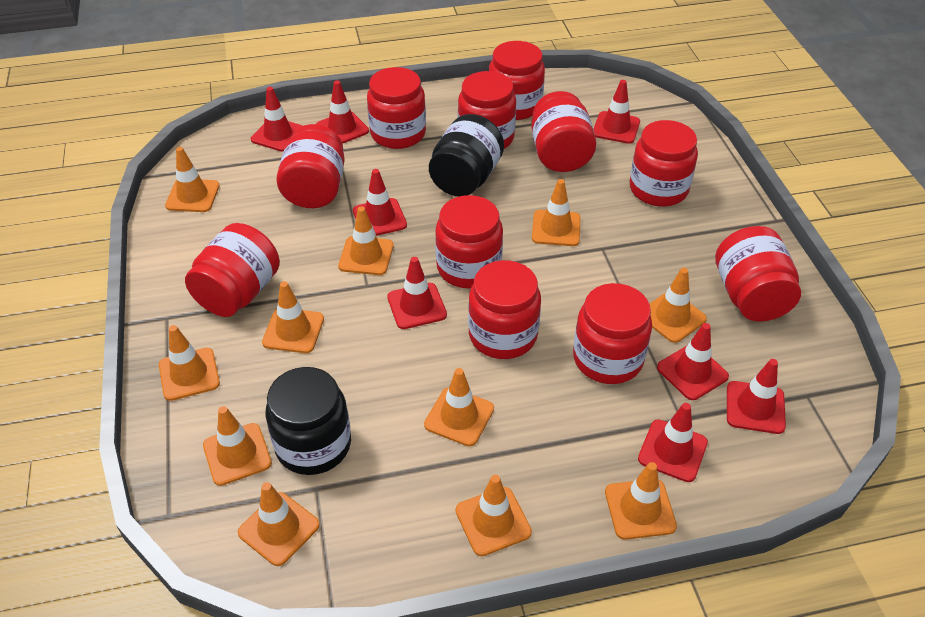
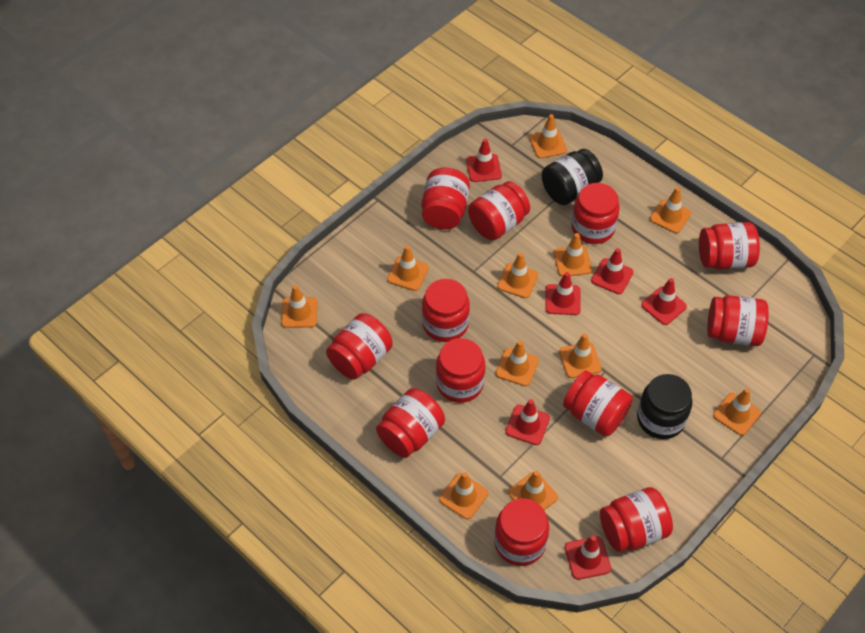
red jar: [185,223,280,317] [276,124,345,208] [367,67,426,149] [435,195,503,288] [458,71,516,149] [468,260,541,359] [489,41,545,120] [531,91,596,172] [573,283,652,384] [630,120,698,207] [715,226,801,322] = 11 -> [326,313,393,380] [376,388,445,458] [422,168,470,230] [422,279,470,342] [436,338,485,403] [468,181,530,240] [494,499,549,566] [563,370,633,436] [571,183,620,244] [600,487,673,552] [699,222,760,270] [707,295,769,346] = 12
red traffic cone: [251,87,303,152] [316,81,369,144] [353,169,407,236] [387,257,447,329] [594,80,640,144] [638,403,708,482] [657,323,729,400] [727,359,786,434] = 8 -> [466,139,502,182] [506,399,550,445] [545,272,581,315] [565,535,611,580] [591,248,633,294] [641,278,687,325] = 6

